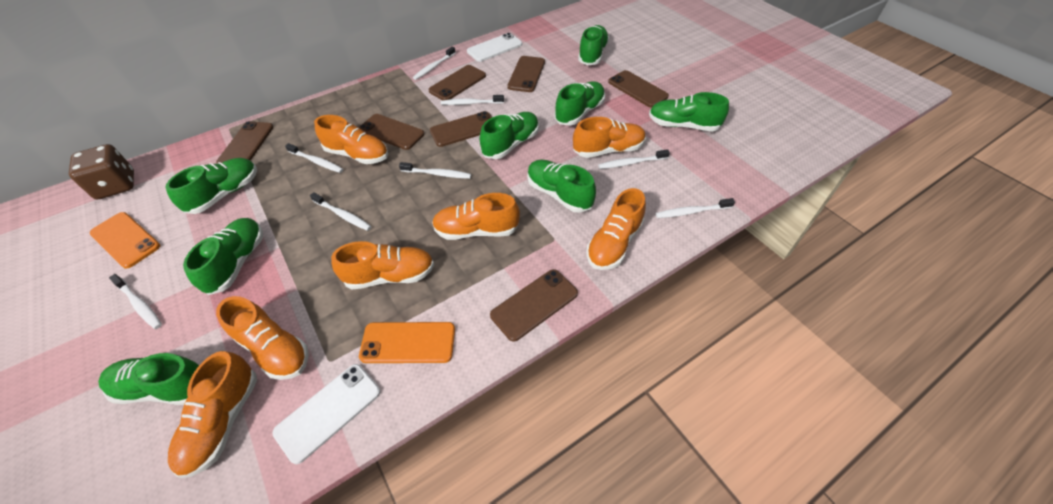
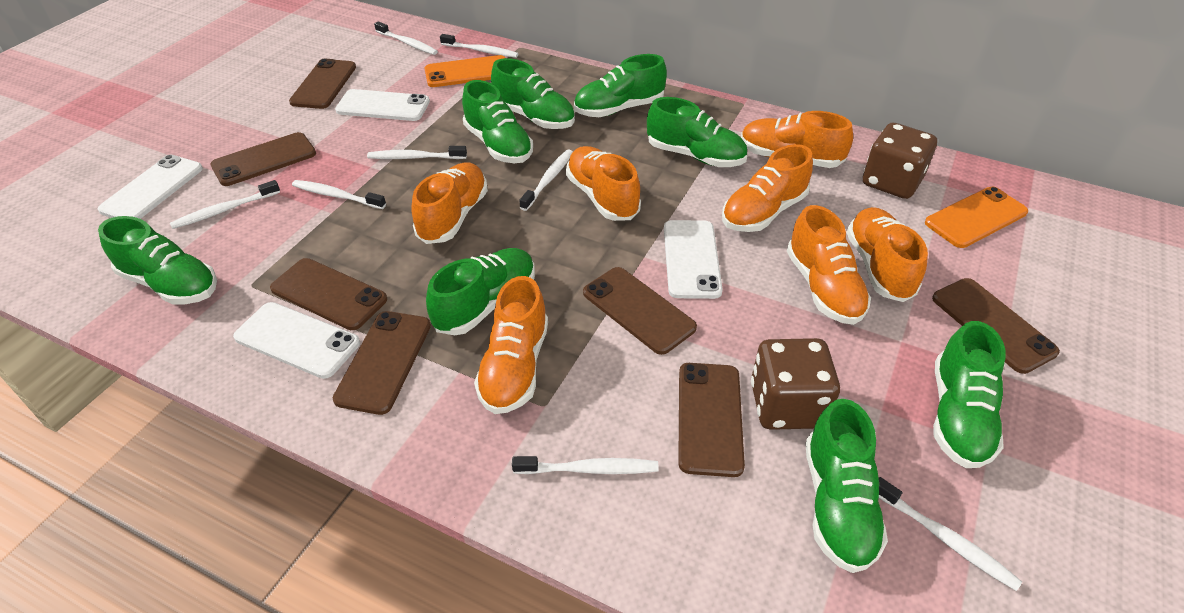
brown dice: [69,144,134,200] = 1 -> [751,338,840,430] [863,123,937,199] = 2
white phone: [273,364,381,464] [467,33,522,62] = 2 -> [98,154,203,219] [233,302,360,379] [335,89,430,121] [664,220,723,299] = 4

